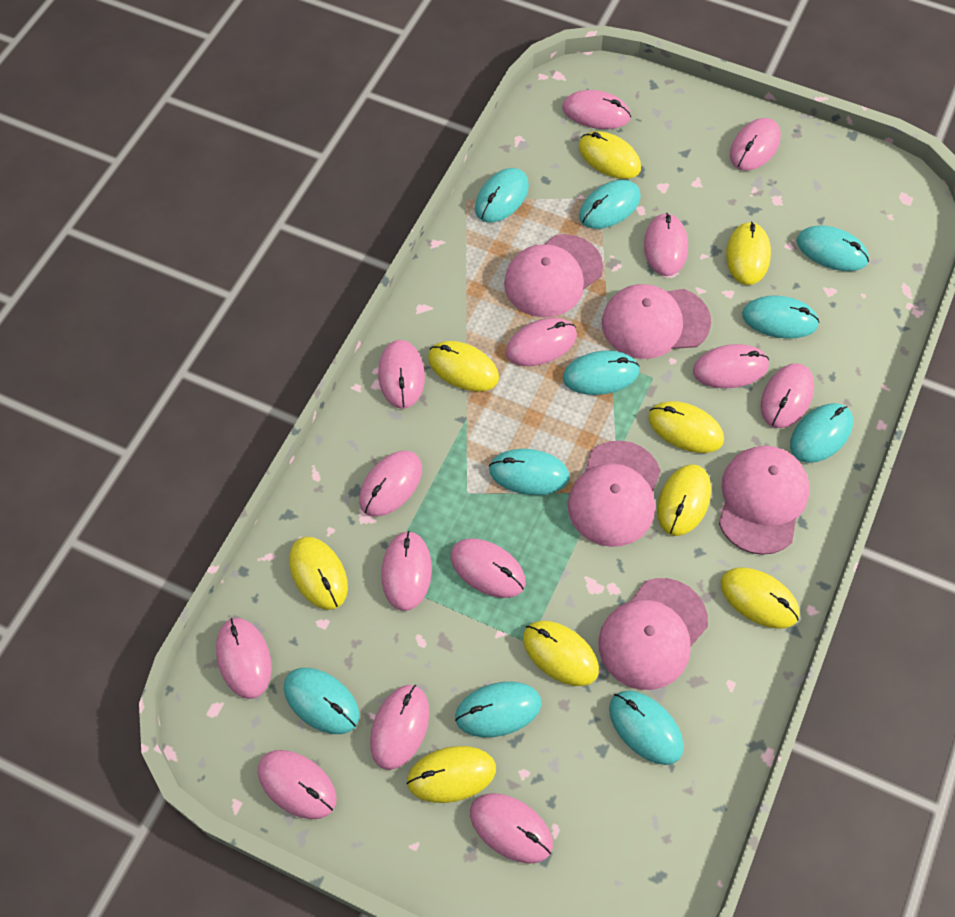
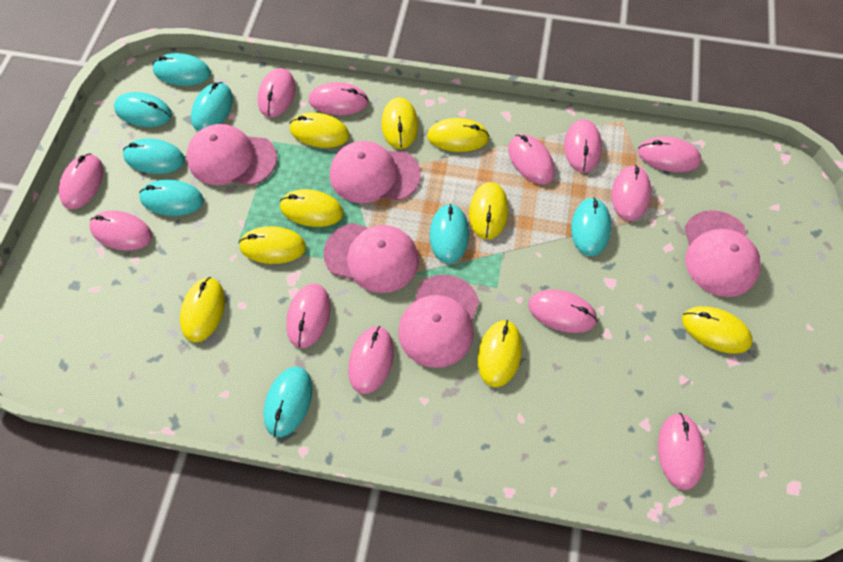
pink mouse: [216,618,272,699] [258,750,336,819] [359,451,422,517] [370,685,429,770] [378,340,425,409] [381,531,432,611] [450,538,526,598] [470,793,553,864] [506,318,577,366] [562,90,631,129] [644,213,688,276] [693,344,769,388] [730,118,781,170] [761,363,814,428] = 14 -> [59,153,103,209] [89,211,152,251] [258,68,296,118] [286,284,330,348] [309,82,369,115] [348,326,394,394] [508,134,555,185] [528,290,598,333] [564,119,602,172] [612,165,651,221] [638,136,702,172] [658,413,705,490] = 12
turquoise mouse: [284,668,359,734] [455,682,541,737] [475,168,529,223] [489,449,570,495] [563,351,640,395] [579,180,641,229] [609,690,684,765] [742,295,820,339] [790,403,853,463] [797,225,869,271] = 10 -> [114,92,172,127] [123,138,185,174] [139,179,204,216] [153,53,211,86] [191,82,233,131] [263,367,313,437] [430,204,469,264] [571,197,611,256] = 8

